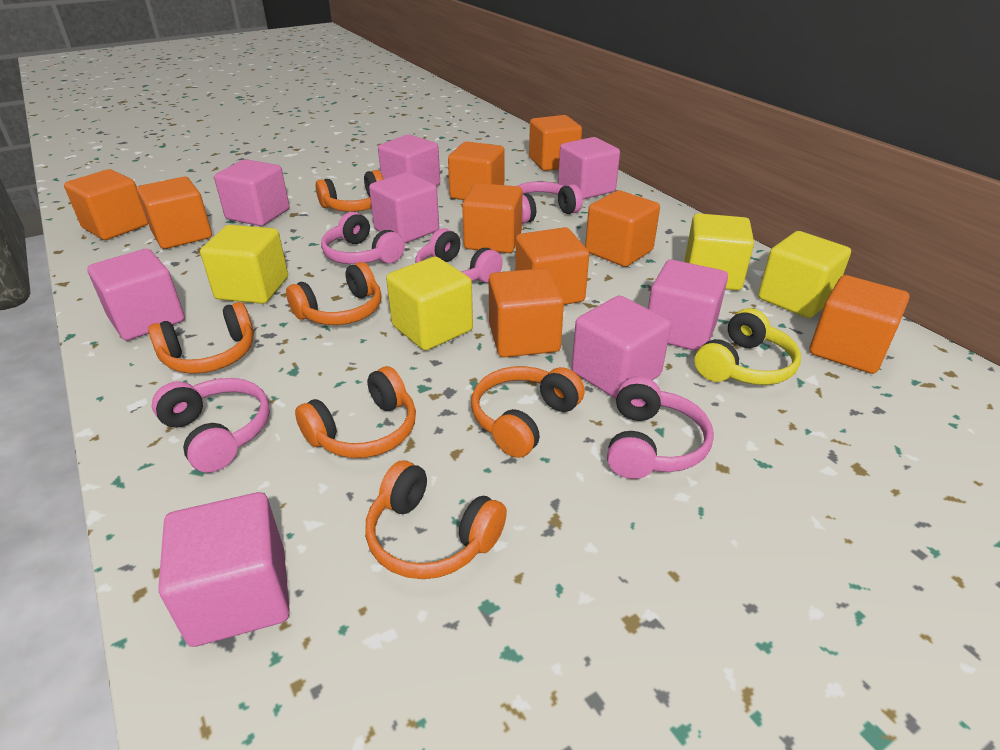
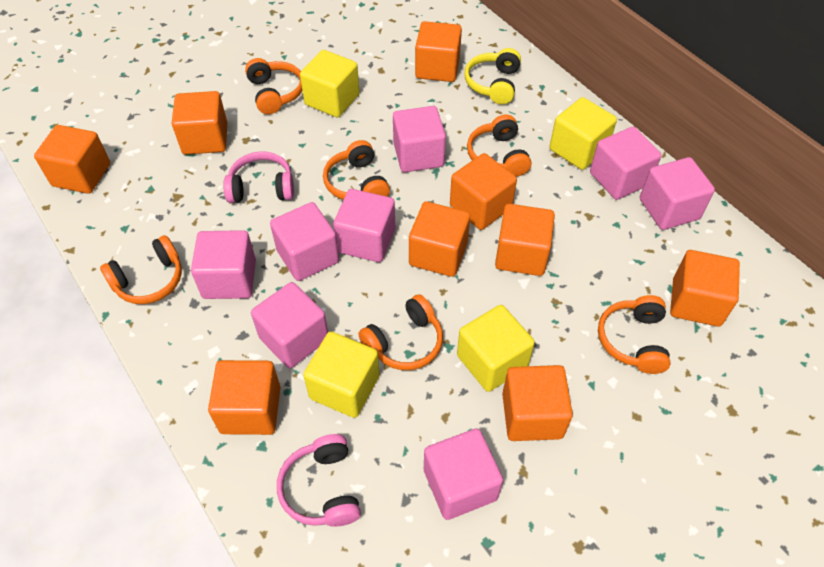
pink headphones: [152,378,270,473] [321,212,405,264] [415,228,503,283] [518,181,583,224] [607,376,714,479] = 5 -> [223,151,294,203] [277,434,361,527] = 2

